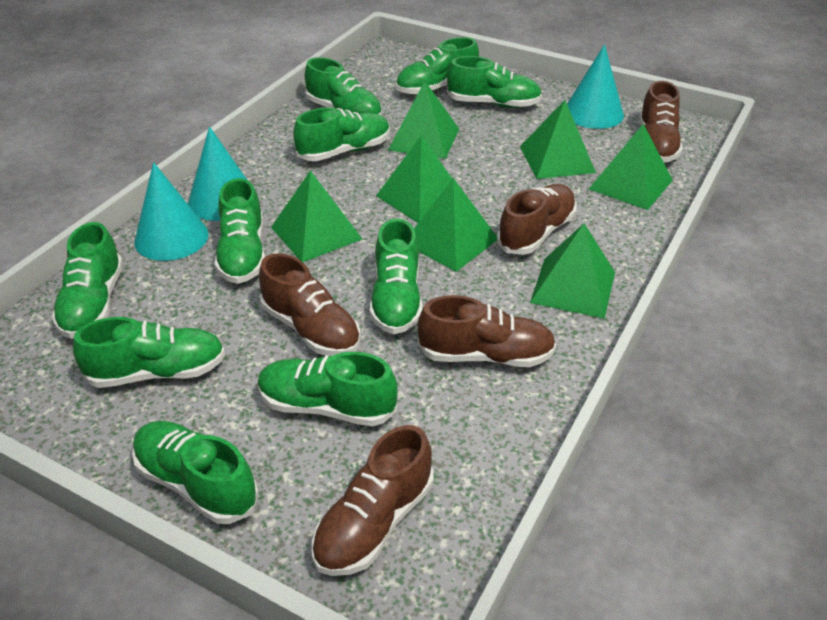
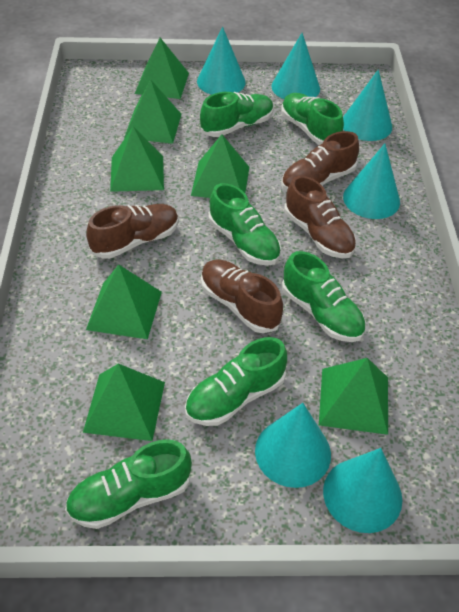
brown shoe: [259,253,361,356] [312,425,433,576] [417,295,556,367] [497,184,577,255] [639,81,683,162] = 5 -> [86,204,179,259] [201,260,283,333] [281,131,359,191] [284,176,356,258] = 4
green shoe: [52,222,123,339] [73,317,225,388] [132,421,259,524] [215,178,265,284] [258,352,398,426] [293,107,390,161] [305,57,382,116] [370,218,422,334] [396,37,479,95] [447,56,542,108] = 10 -> [65,439,192,529] [185,337,287,426] [200,92,274,137] [209,183,281,266] [281,93,344,145] [282,251,366,342] = 6
turquoise cone: [134,162,209,261] [188,126,247,221] [567,44,624,129] = 3 -> [197,27,246,95] [255,403,331,488] [271,33,320,99] [323,448,402,533] [343,69,392,141] [343,144,400,219] = 6

